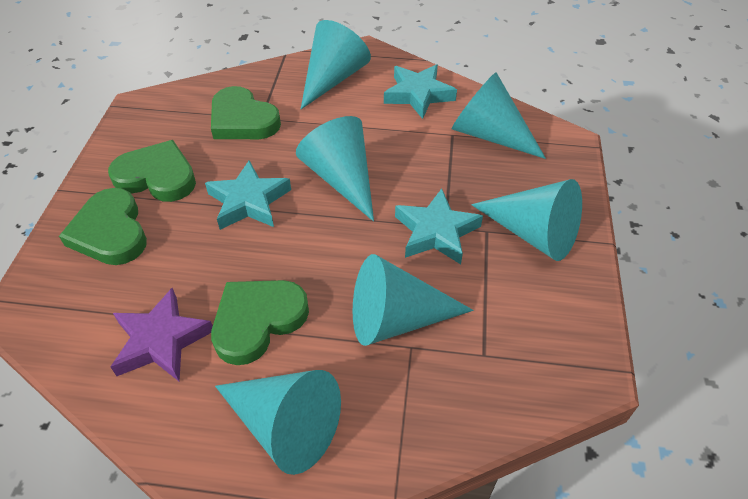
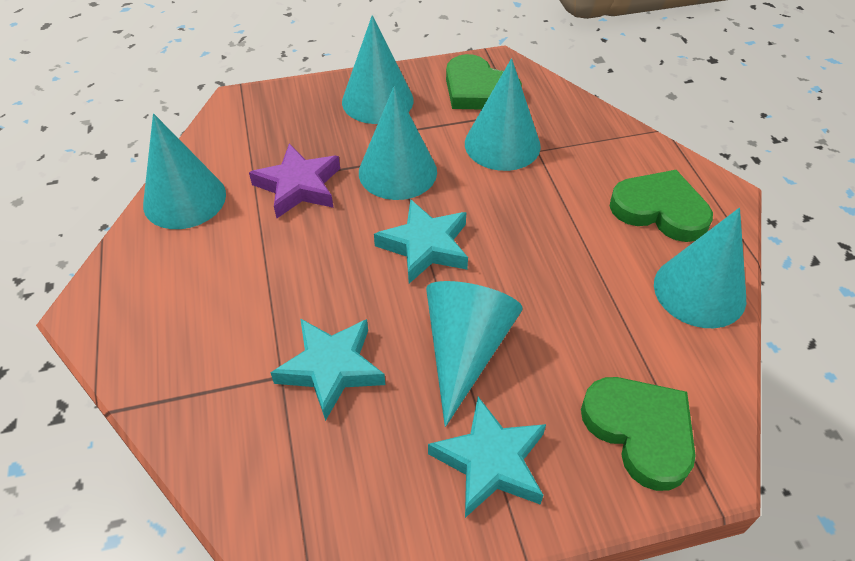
green heart: [59,188,147,265] [108,140,196,202] [211,86,281,139] [211,280,309,365] = 4 -> [446,54,522,110] [581,377,696,491] [610,170,713,242] = 3

